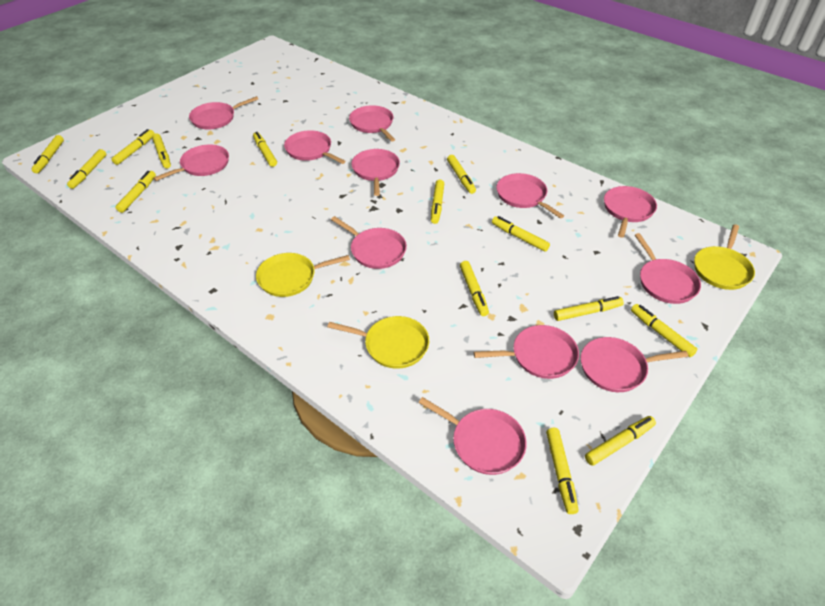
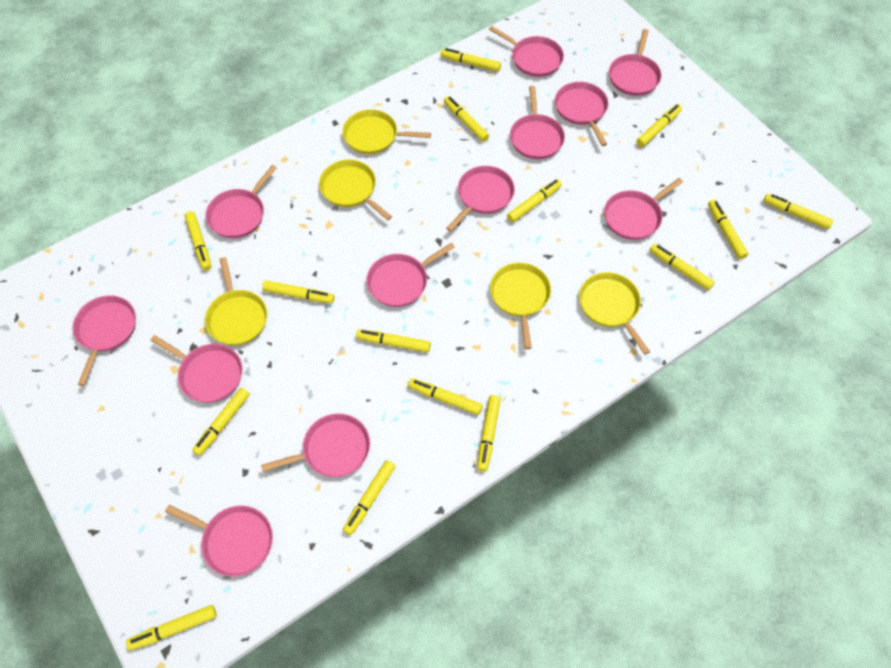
yellow marker: [32,135,64,173] [67,149,106,189] [112,129,155,165] [116,171,156,213] [152,133,171,169] [253,132,277,167] [431,180,444,224] [447,155,476,194] [460,261,489,316] [492,216,550,252] [546,428,578,514] [554,296,624,321] [585,416,656,466] [631,304,698,357] = 14 -> [126,605,216,651] [185,211,211,271] [192,388,250,456] [262,280,335,303] [343,460,396,535] [356,329,431,352] [408,378,483,415] [441,48,501,72] [444,96,489,142] [477,395,501,472] [507,179,562,222] [637,104,682,147] [650,244,715,290] [708,200,748,259] [763,194,833,229] = 15
yellow pan: [256,253,350,297] [327,316,429,369] [694,224,755,290] = 3 -> [205,257,267,345] [319,159,392,220] [342,109,431,154] [490,263,551,349] [579,272,650,355] = 5

